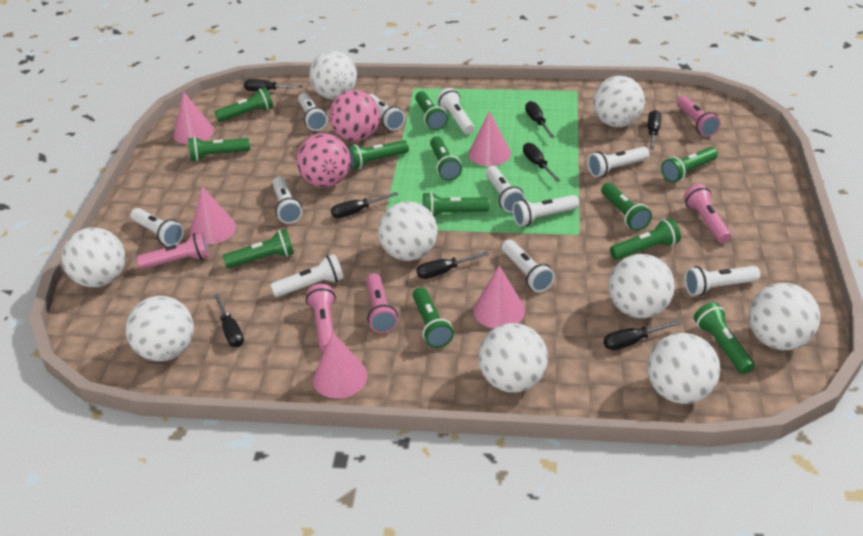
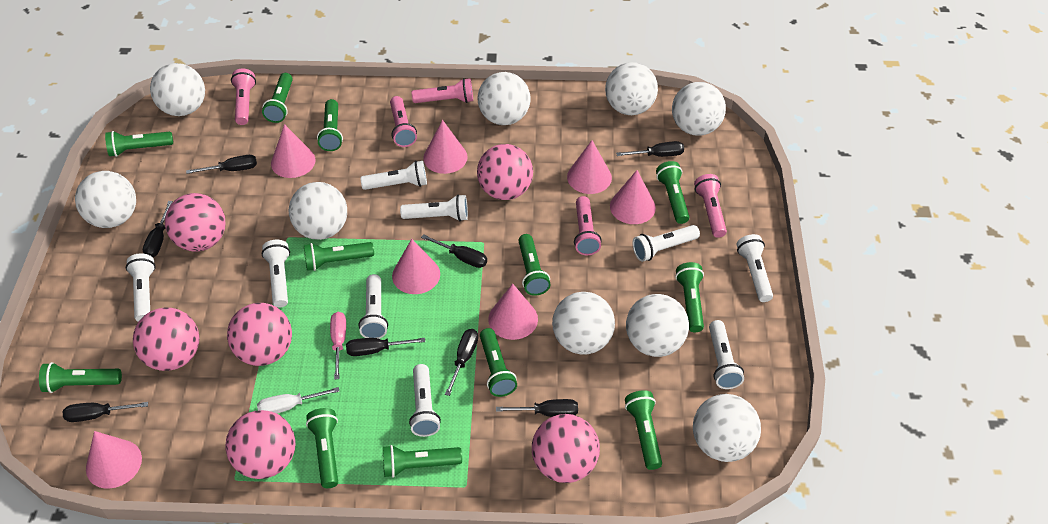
pink ball: [296,133,351,188] [329,90,380,141] = 2 -> [133,307,199,371] [165,193,226,252] [226,410,295,479] [227,303,292,366] [477,144,533,200] [532,414,600,483] = 6
pink cone: [173,92,214,144] [190,187,236,245] [313,333,368,399] [468,111,511,166] [473,265,525,328] = 5 -> [86,431,142,489] [271,124,315,178] [392,239,440,294] [423,120,468,174] [488,284,538,340] [567,140,612,194] [610,170,656,224] = 7
pink screwdriver: none = 0 -> [330,312,346,380] = 1
white flashlight: [131,208,184,246] [270,254,344,297] [273,177,302,224] [298,93,328,131] [369,94,405,130] [437,88,474,135] [486,166,525,213] [502,240,555,292] [512,195,579,227] [588,147,649,177] [684,266,760,296] = 11 -> [126,254,156,322] [261,240,290,307] [358,274,388,339] [360,161,427,190] [400,194,468,221] [409,364,441,437] [633,225,700,262] [709,320,744,389] [736,234,773,302] = 9
white screwdriver: none = 0 -> [257,387,340,414] = 1

